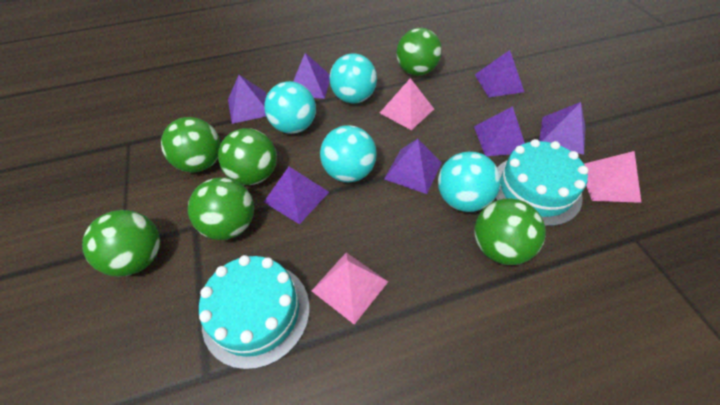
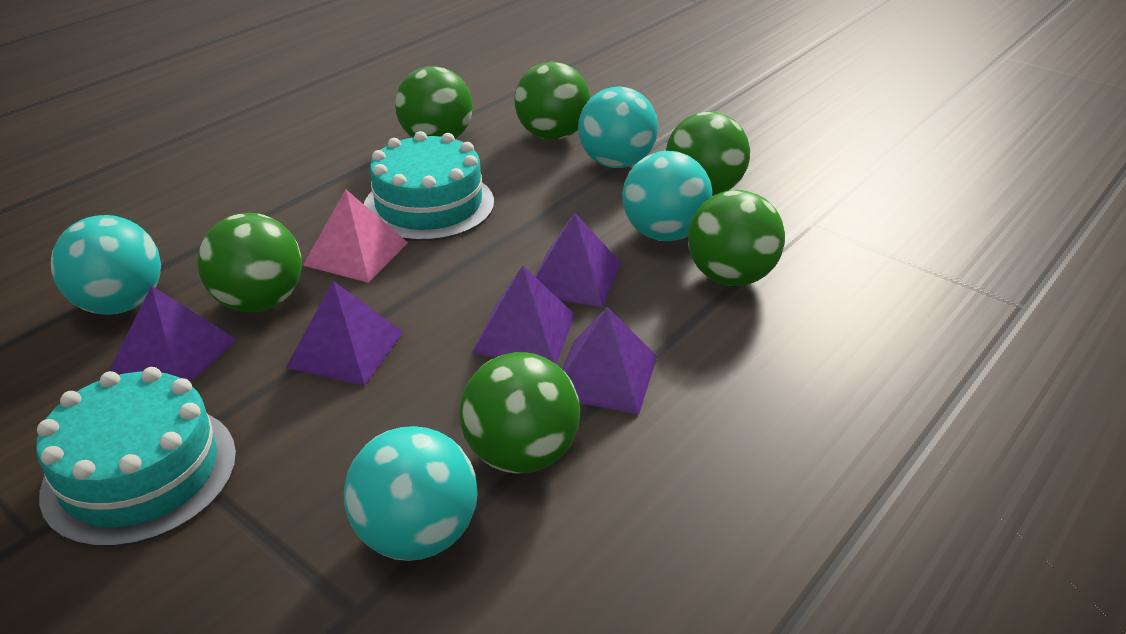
pink pyramid: [312,252,388,324] [380,78,434,130] [584,151,642,203] = 3 -> [303,189,408,283] = 1
purple pyramid: [228,75,266,124] [264,167,329,224] [293,53,330,99] [384,139,442,194] [474,106,525,156] [475,50,524,97] [539,102,586,155] = 7 -> [109,286,237,382] [286,281,403,386] [472,265,575,364] [535,213,621,307] [562,307,657,414] = 5

